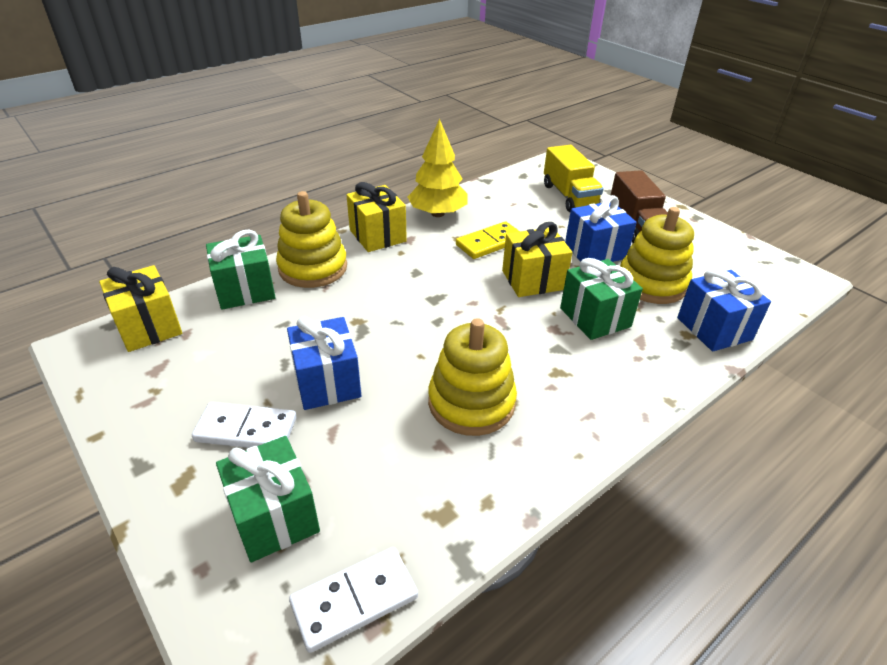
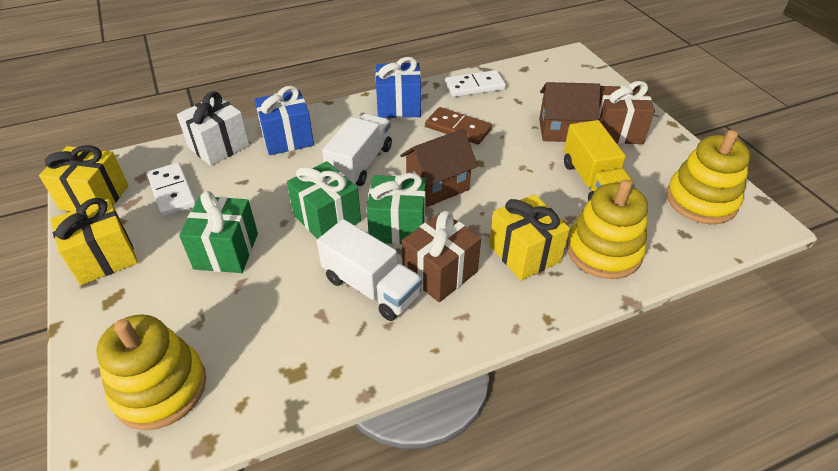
blue gift: [287,317,361,410] [565,195,637,262] [677,268,771,352] = 3 -> [254,86,314,155] [376,57,421,118] = 2
brown domino: none = 0 -> [425,107,492,145] = 1
brown gift: none = 0 -> [402,211,481,302] [599,81,655,144] = 2
brown house: none = 0 -> [400,129,478,207] [539,82,601,142] = 2
brown truck: [610,170,668,243] = 1 -> none = 0
white gift: none = 0 -> [177,91,249,166] = 1
white truck: none = 0 -> [317,219,422,321] [322,114,392,186] = 2
yellow domino: [456,221,520,259] = 1 -> none = 0
yellow tree: [408,119,467,217] = 1 -> none = 0

